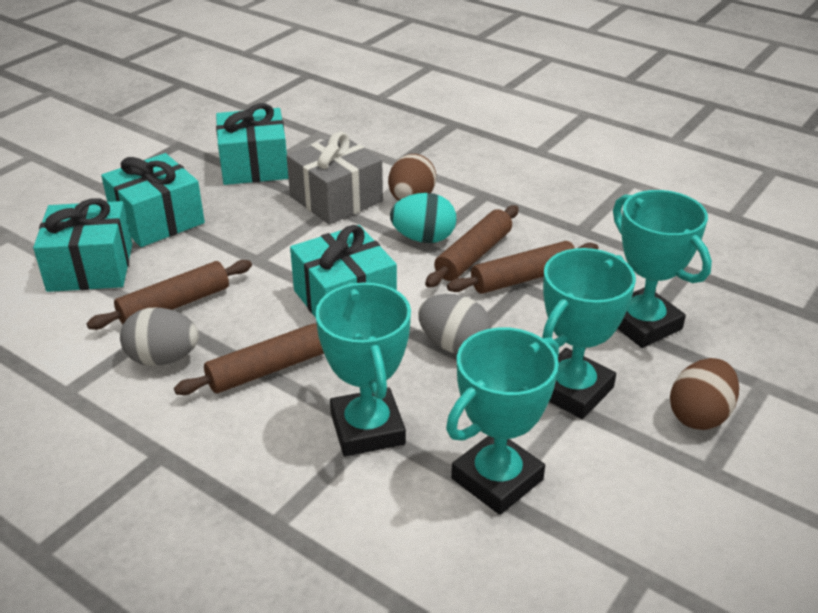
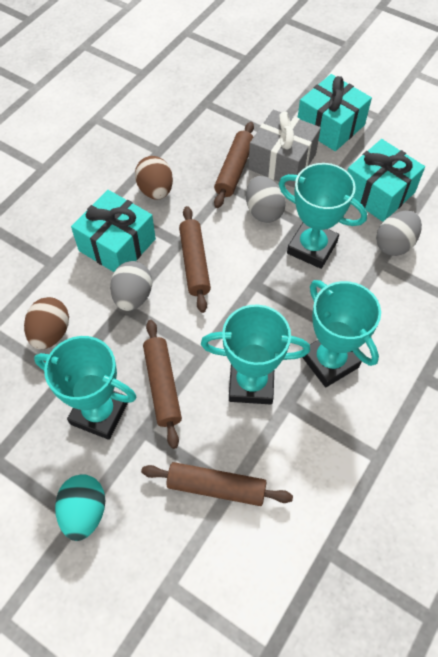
grey egg: [120,307,199,366] [418,294,491,354] = 2 -> [110,261,152,311] [246,176,286,223] [376,211,422,256] = 3
turquoise gift: [33,198,132,292] [101,153,205,247] [216,103,288,185] [290,225,397,318] = 4 -> [71,190,156,272] [298,74,372,151] [347,139,425,222] = 3

